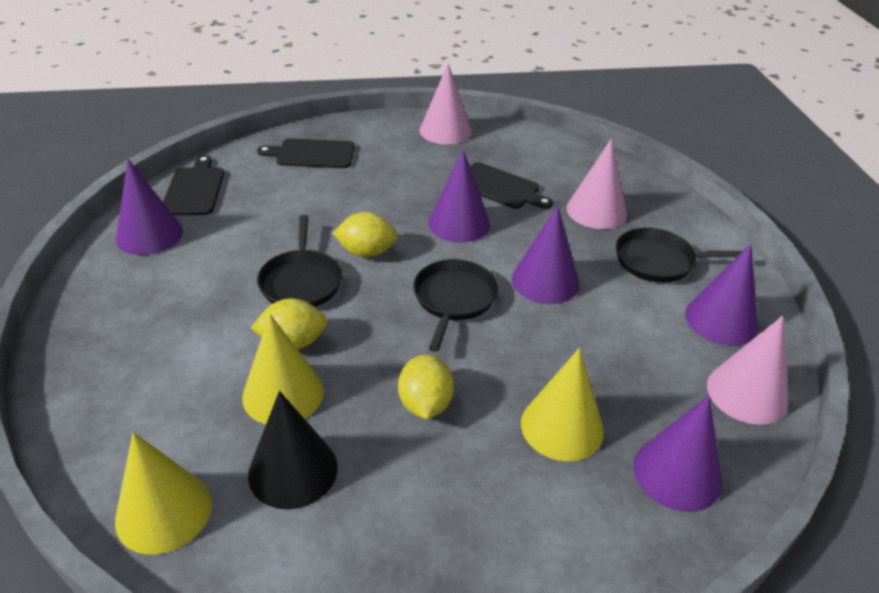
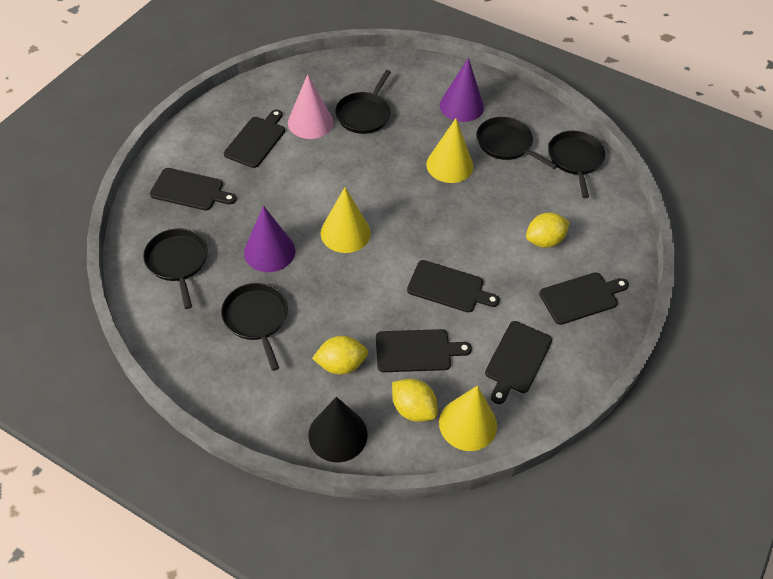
black cutting board: [163,155,224,215] [257,138,355,168] [470,162,553,209] = 3 -> [150,168,236,211] [224,109,285,168] [376,329,472,372] [407,260,500,313] [485,321,552,404] [539,272,629,325] = 6
black pan: [257,215,343,307] [413,259,499,352] [616,228,742,283] = 3 -> [143,228,208,309] [221,283,288,371] [335,70,391,134] [477,117,558,169] [548,131,605,198] = 5
pink cone: [420,63,472,145] [566,138,627,229] [707,315,788,425] = 3 -> [288,74,333,139] = 1
purple cone: [116,159,183,255] [428,150,490,243] [512,205,579,304] [633,396,722,512] [685,244,758,346] = 5 -> [244,206,295,272] [440,58,484,122] = 2

